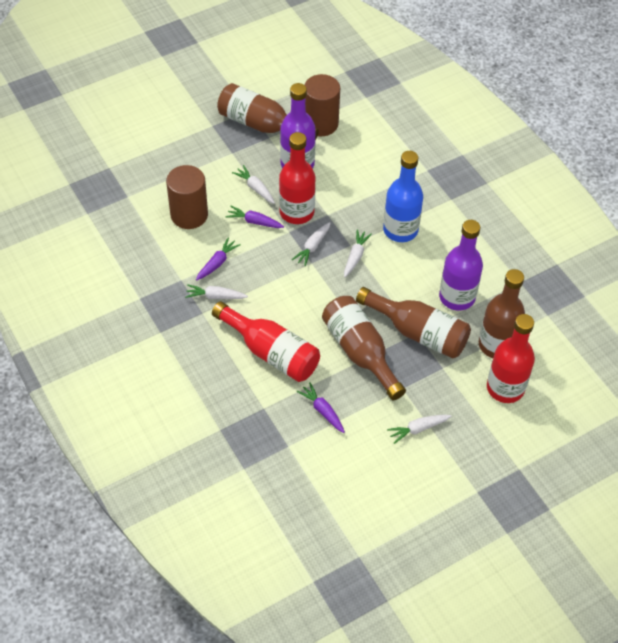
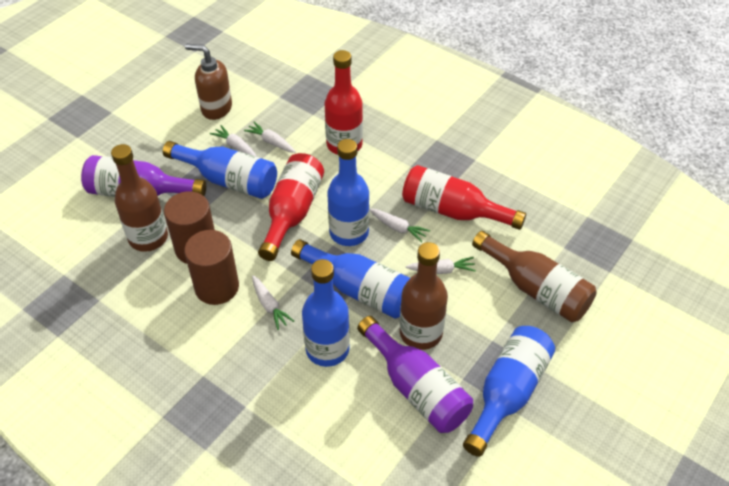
blue bottle: [383,151,423,242] = 1 -> [163,141,277,199] [291,239,410,318] [302,259,350,367] [327,139,369,246] [463,326,555,457] = 5
brown bottle: [217,83,319,140] [322,296,406,400] [356,287,471,359] [479,269,525,358] = 4 -> [111,144,168,252] [400,242,448,350] [472,231,597,322] = 3
brown soap dispenser: none = 0 -> [185,44,232,120] = 1
purple carrot: [196,237,241,281] [226,206,284,228] [297,382,345,433] = 3 -> none = 0

